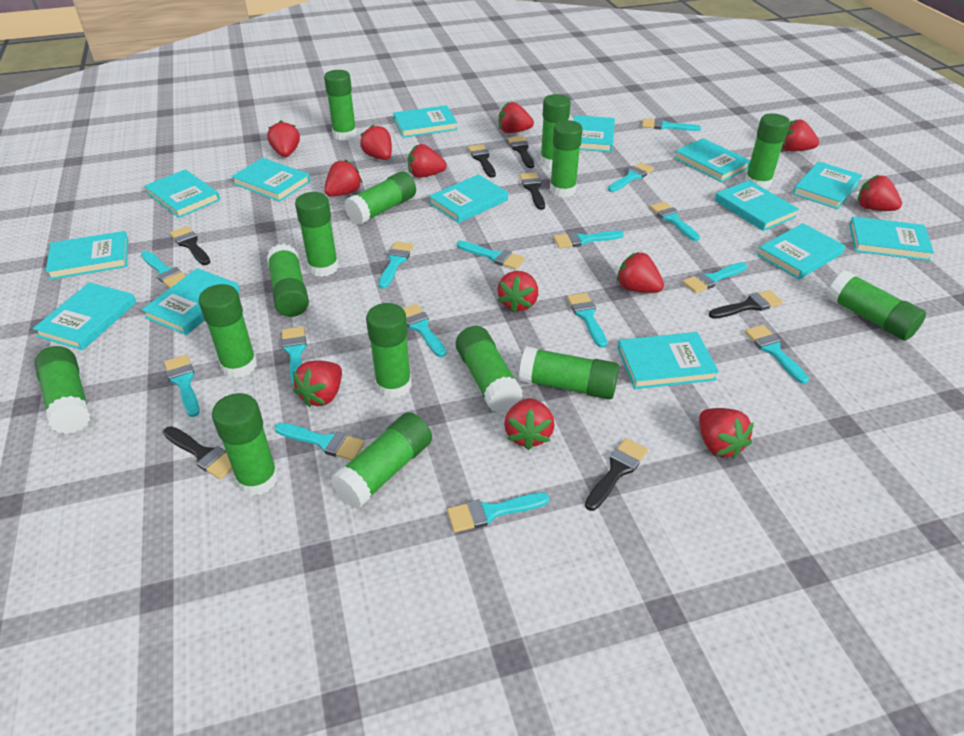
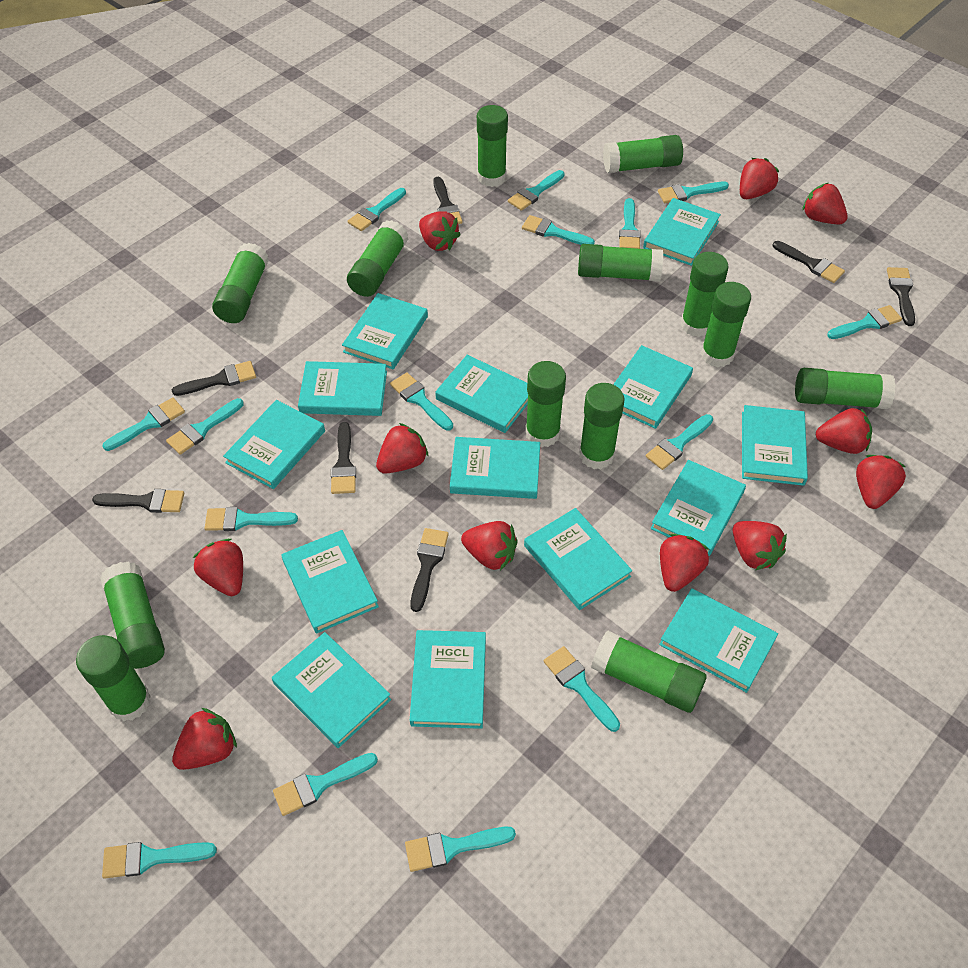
green glue stick: [34,346,91,434] [198,284,257,378] [212,393,278,496] [267,244,309,317] [295,192,339,277] [324,70,357,140] [331,412,432,508] [344,172,416,225] [366,303,412,399] [456,326,523,413] [519,346,619,399] [540,94,571,168] [550,120,583,197] [745,113,790,189] [827,271,926,341] = 15 -> [76,635,151,721] [100,562,165,669] [212,243,269,323] [347,220,408,297] [477,105,508,187] [525,361,566,448] [578,244,663,282] [579,383,624,469] [591,630,707,713] [603,135,683,173] [681,252,729,337] [701,282,751,367] [795,368,896,409] = 13
red strawberry: [267,120,300,157] [293,360,342,407] [324,160,363,197] [360,125,392,160] [408,144,446,178] [497,271,538,313] [499,102,534,133] [504,398,554,450] [617,252,664,293] [699,408,754,459] [782,120,819,151] [858,175,902,211] = 12 -> [172,708,237,770] [193,539,243,596] [376,423,429,474] [419,211,461,251] [461,521,518,571] [660,534,709,592] [733,521,787,570] [740,158,779,199] [802,183,848,225] [816,408,872,454] [856,455,906,509] = 11

